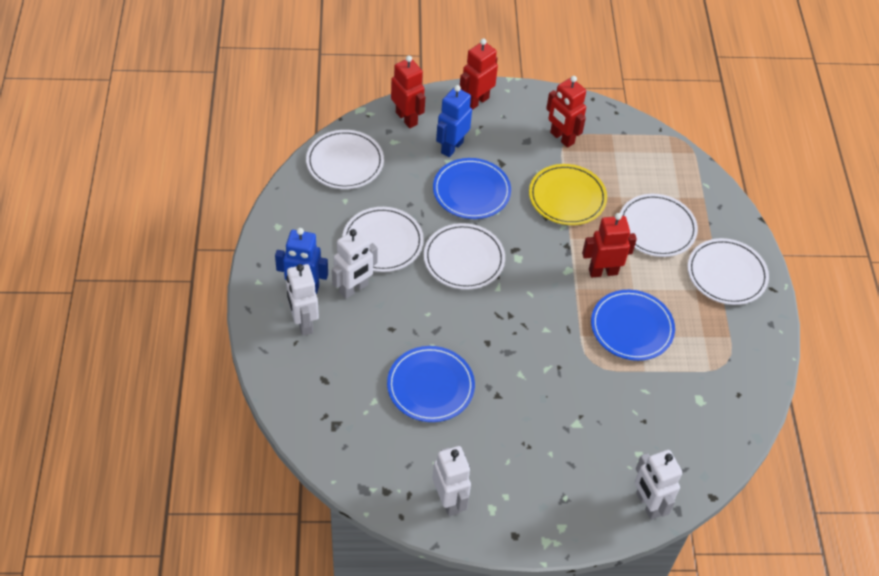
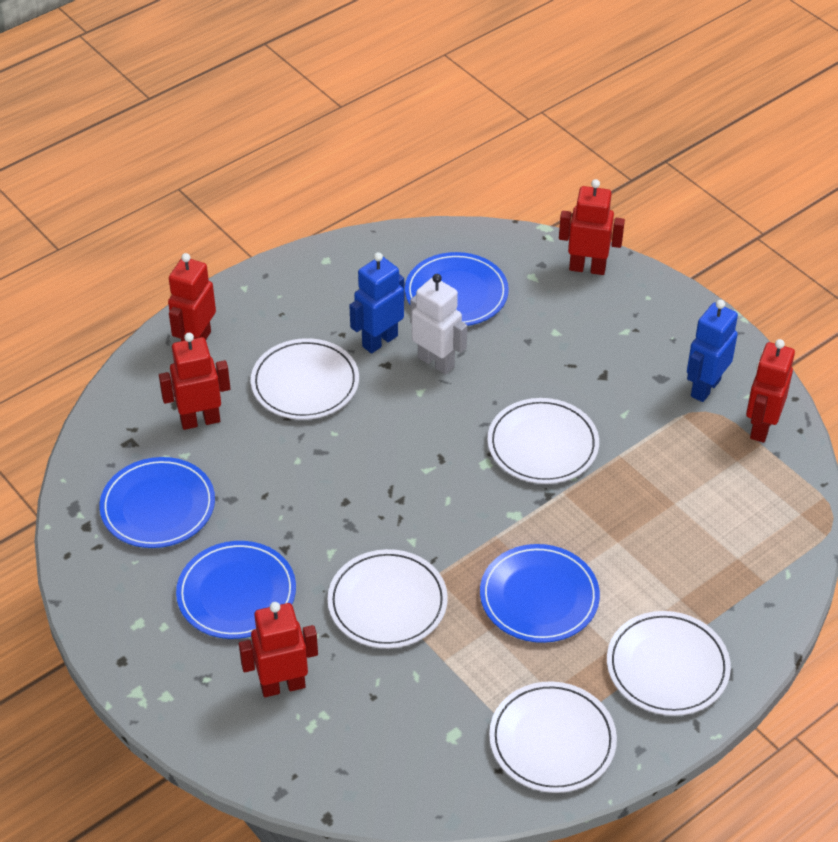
blue plate: [387,346,475,422] [433,158,511,219] [591,290,675,361] = 3 -> [100,457,215,548] [176,541,296,639] [405,252,509,326] [480,544,600,643] = 4
red robot: [391,56,425,128] [460,39,498,110] [546,76,586,148] [582,213,637,278] = 4 -> [159,333,230,430] [168,253,216,341] [239,602,318,697] [559,179,625,275] [746,339,795,443] = 5
white robot: [286,264,319,335] [332,229,378,299] [432,446,471,516] [635,450,682,520] = 4 -> [410,274,467,375] = 1
yellow plate: [529,164,607,225] = 1 -> none = 0

